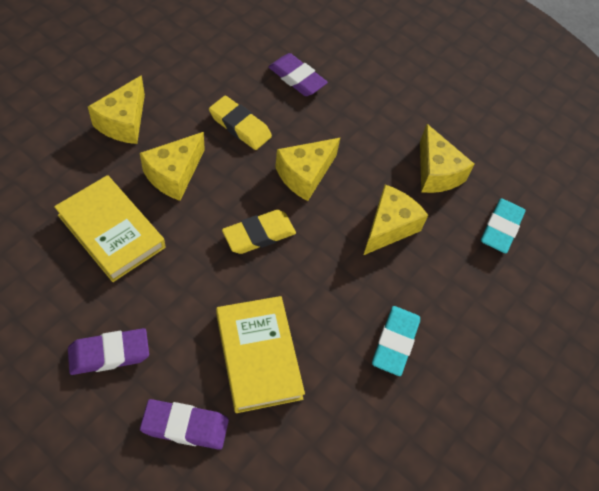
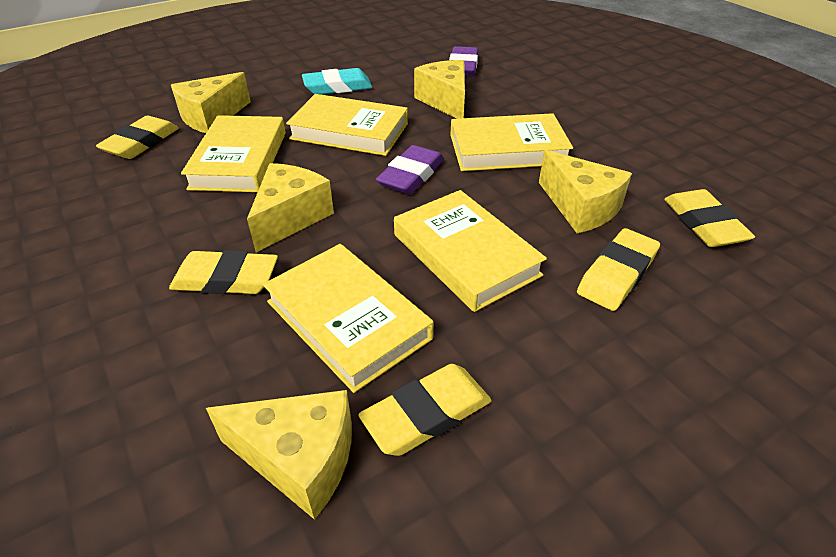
purple eraser: [68,328,149,375] [140,399,229,450] [268,53,328,96] = 3 -> [376,145,444,194] [449,46,478,77] = 2
turquoise eraser: [372,306,420,376] [481,198,525,254] = 2 -> [302,68,373,94] = 1
yellow book: [54,175,166,282] [216,296,305,413] = 2 -> [181,115,286,192] [263,244,433,393] [286,94,408,156] [394,190,547,312] [451,113,573,171] = 5
yellow eraser: [209,96,272,150] [222,210,296,254] = 2 -> [96,116,179,159] [169,250,278,294] [359,364,492,456] [577,228,660,311] [664,189,755,247] = 5

